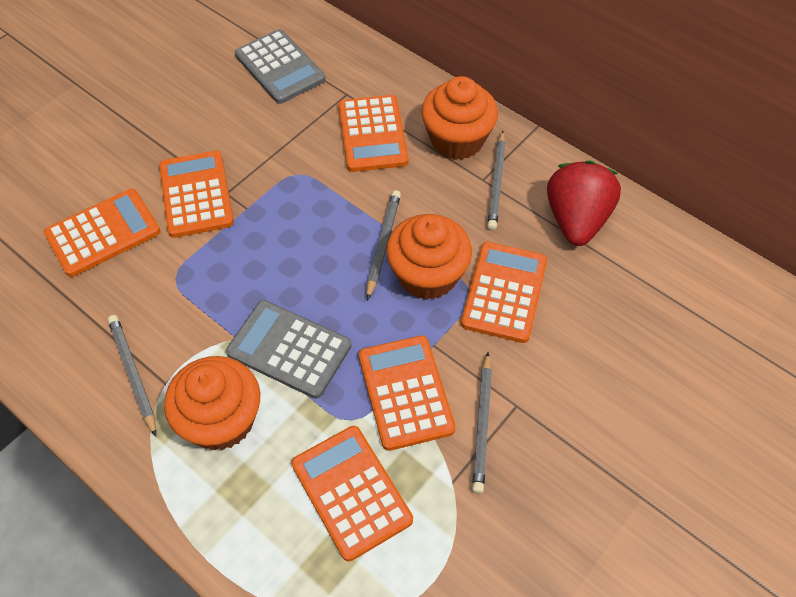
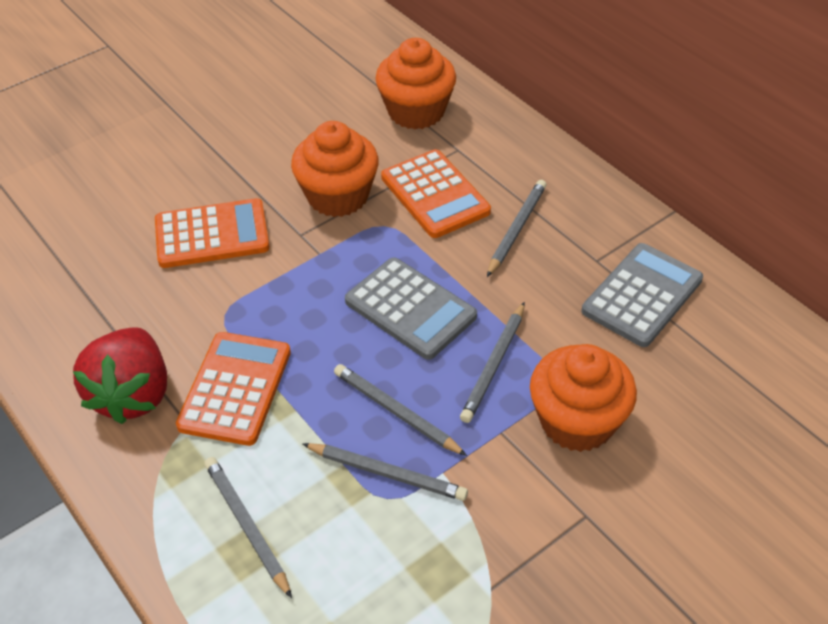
grey pencil: [108,315,156,436] [367,190,401,300] [472,352,492,494] [487,131,506,230] = 4 -> [204,457,292,598] [302,443,468,501] [334,364,467,456] [460,302,525,423] [487,180,547,277] = 5
orange calculator: [44,189,161,277] [159,151,234,238] [291,426,413,562] [339,95,408,172] [359,335,456,451] [461,242,547,343] = 6 -> [155,198,270,268] [176,332,291,446] [381,149,491,238] = 3

